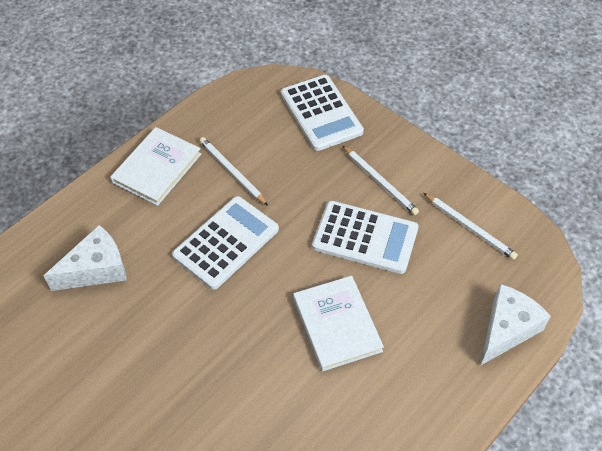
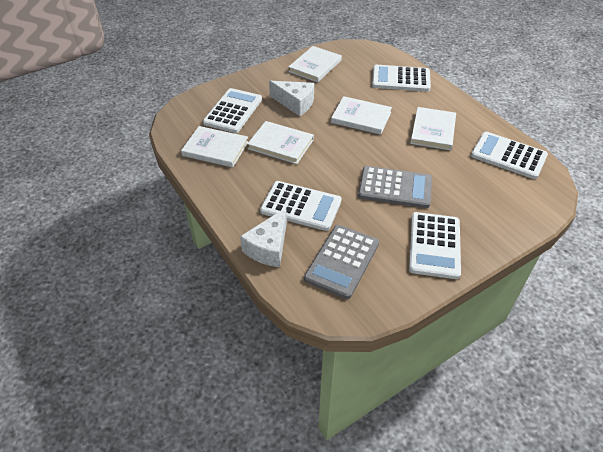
grey calculator: none = 0 -> [304,225,379,299] [358,166,432,208] = 2
white book: [110,127,201,206] [293,276,384,371] = 2 -> [181,126,248,167] [247,121,314,164] [288,46,342,82] [331,96,392,135] [410,107,456,150] = 5
white calculator: [172,196,279,290] [281,75,364,151] [312,201,419,274] = 3 -> [203,88,262,133] [260,181,342,231] [372,65,431,92] [409,212,461,279] [471,132,548,179] = 5
white pencil: [200,137,268,206] [343,146,419,215] [424,193,518,260] = 3 -> none = 0

